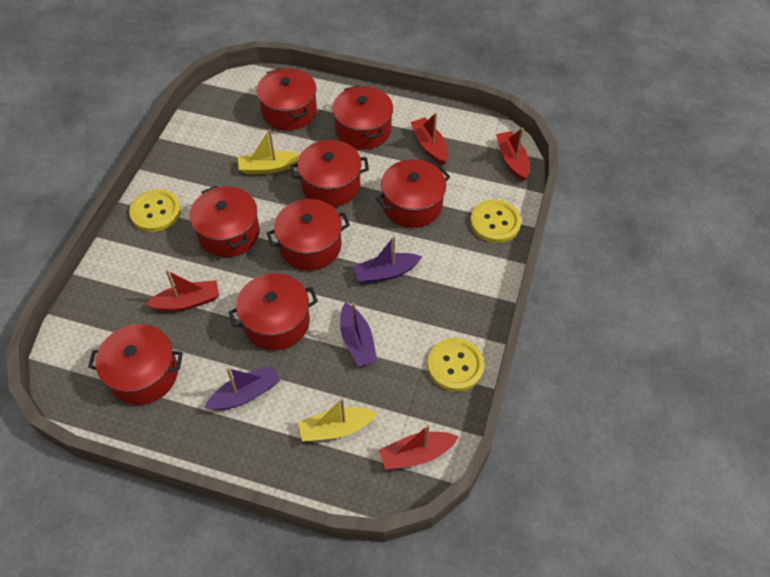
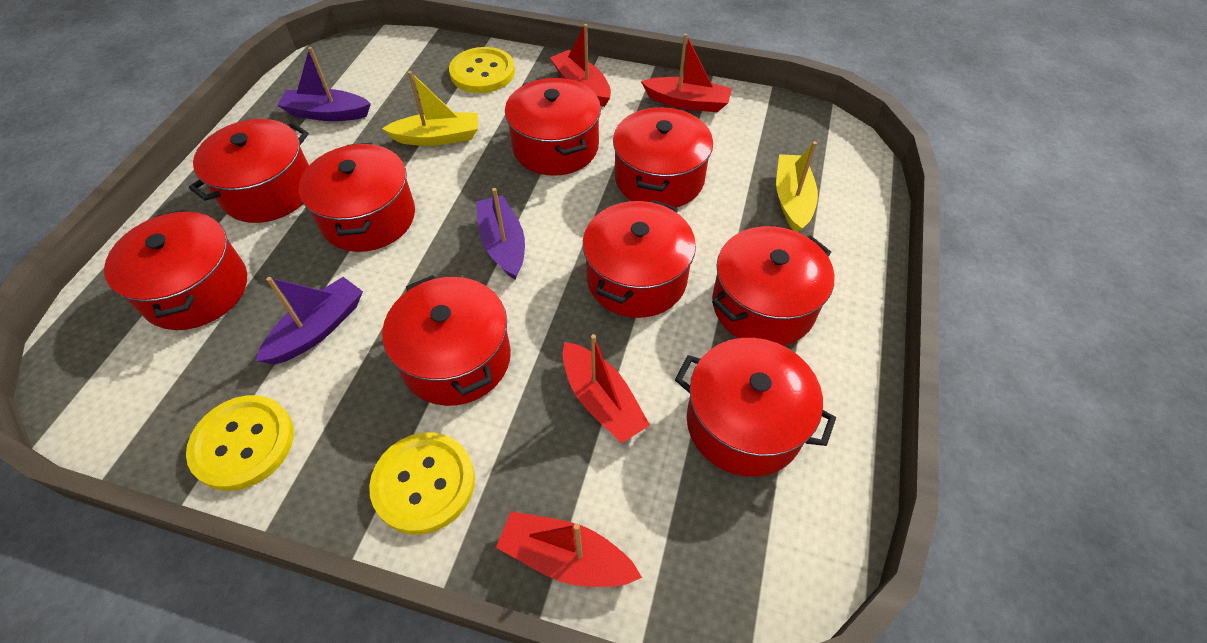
red pot: [88,324,183,405] [190,186,260,257] [229,273,318,350] [257,68,317,130] [267,199,350,271] [290,140,369,207] [332,85,393,150] [376,159,450,228] = 8 -> [104,209,247,330] [189,119,309,223] [299,143,415,252] [382,275,511,406] [505,78,601,176] [583,200,696,318] [613,107,713,208] [675,338,836,477] [712,226,835,346] = 9

